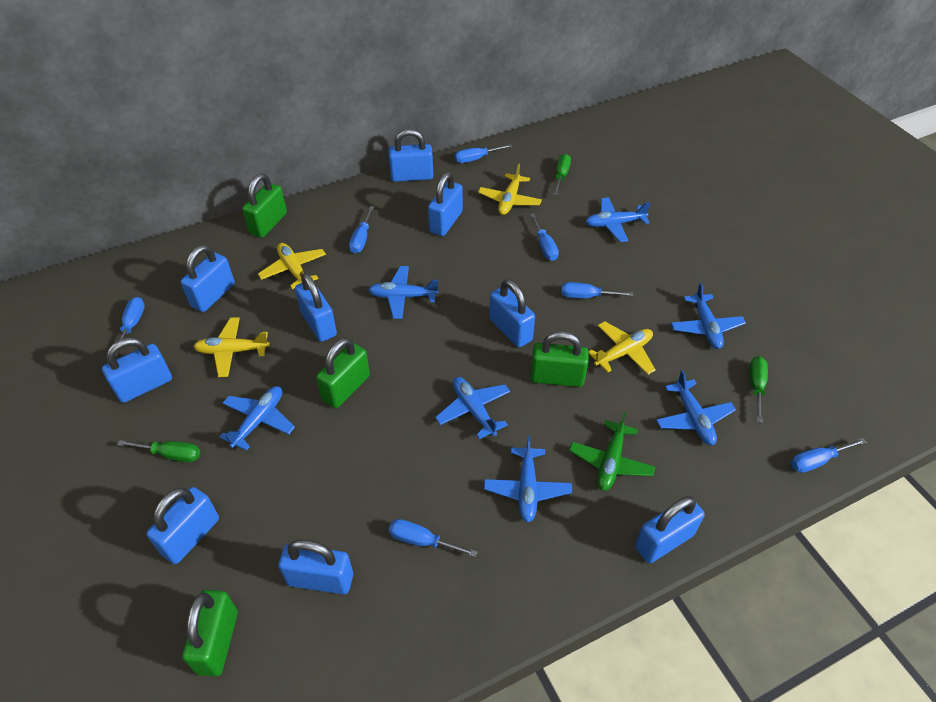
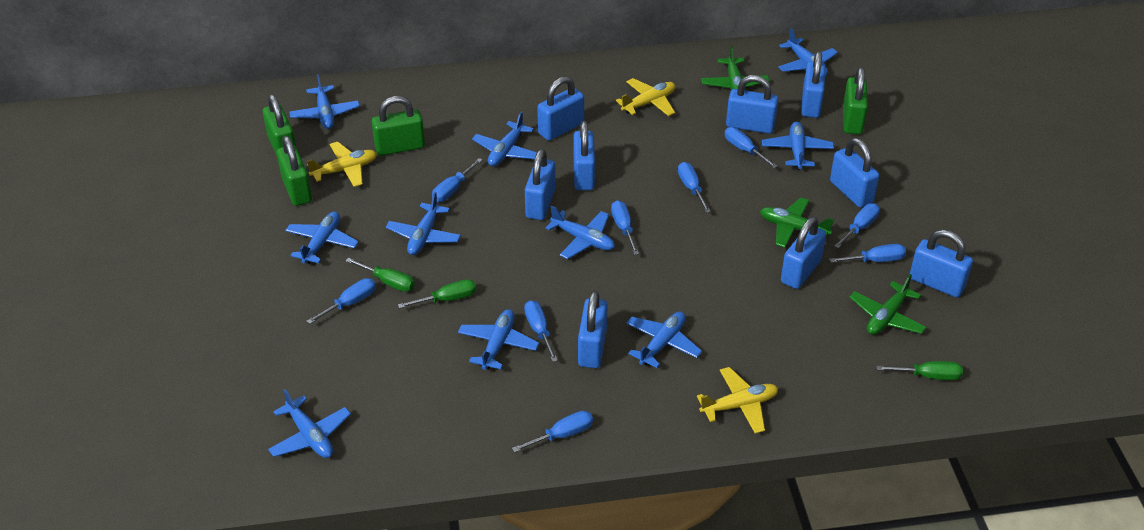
blue plane: [220,386,295,451] [368,266,439,319] [435,377,510,439] [484,436,572,522] [585,197,651,242] [656,370,736,445] [671,283,746,349] = 7 -> [268,389,351,458] [285,211,359,264] [289,74,360,129] [386,192,461,255] [458,309,539,370] [472,111,537,166] [545,206,615,259] [626,312,702,368] [762,121,834,170] [778,28,838,76] = 10
blue screwdriver: [115,297,145,356] [349,206,374,253] [389,519,477,557] [455,144,512,163] [530,213,559,261] [561,282,633,298] [791,438,866,473] = 7 -> [306,278,376,324] [432,158,482,202] [512,411,593,453] [524,300,558,362] [611,200,639,255] [678,162,711,213] [725,127,778,168] [830,244,906,263] [834,203,880,248] = 9
green plane: [569,412,655,491] = 1 -> [701,45,770,90] [760,197,834,248] [849,274,927,335] = 3
yellow plane: [193,317,270,377] [258,243,326,289] [478,164,542,215] [588,321,655,375] = 4 -> [307,142,377,187] [616,78,675,116] [697,367,778,434] = 3

